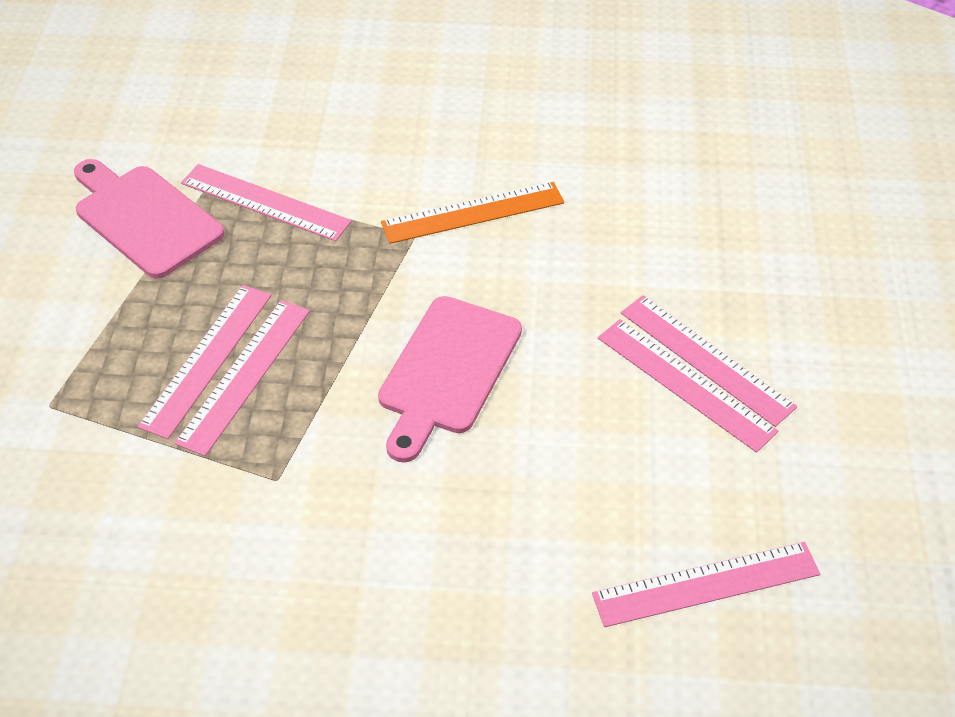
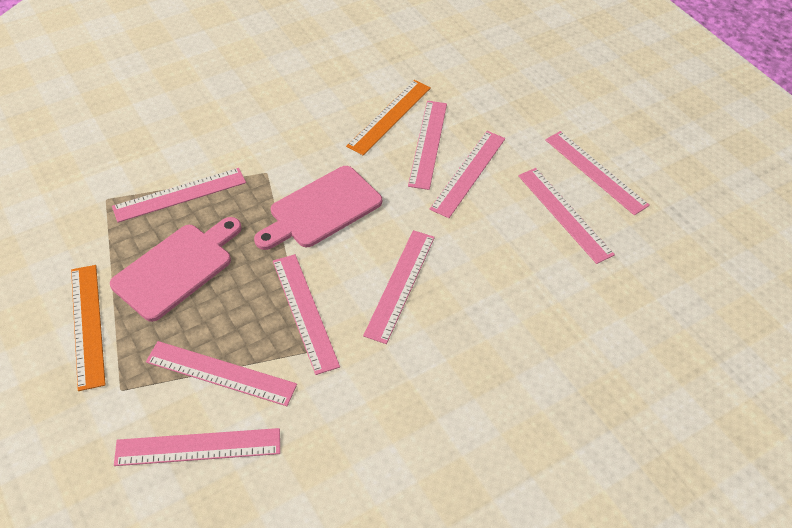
orange ruler: [381,182,564,244] = 1 -> [71,265,106,391] [346,80,431,156] = 2
pink ruler: [138,285,271,439] [175,300,310,456] [181,164,352,241] [592,542,820,627] [598,319,778,453] [621,295,797,427] = 6 -> [112,168,246,223] [114,428,280,466] [146,341,297,406] [273,254,340,375] [363,230,435,344] [408,101,447,190] [430,131,505,218] [518,168,615,264] [545,131,650,215] = 9

